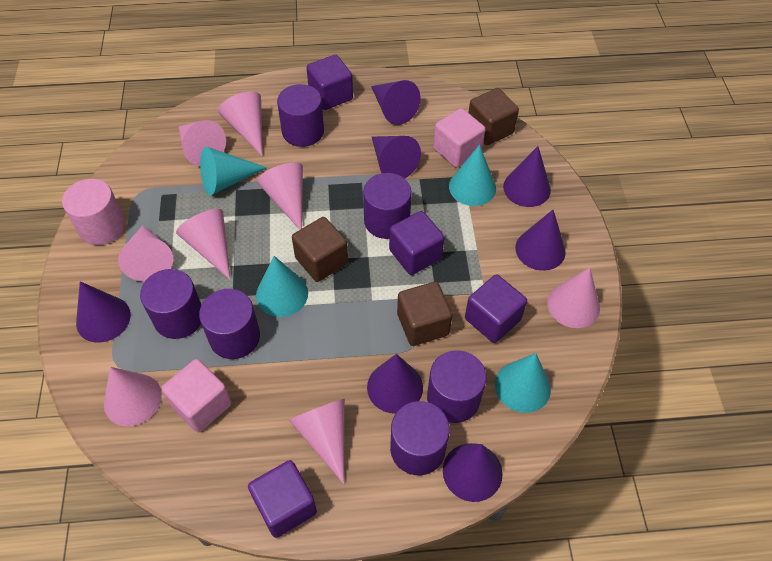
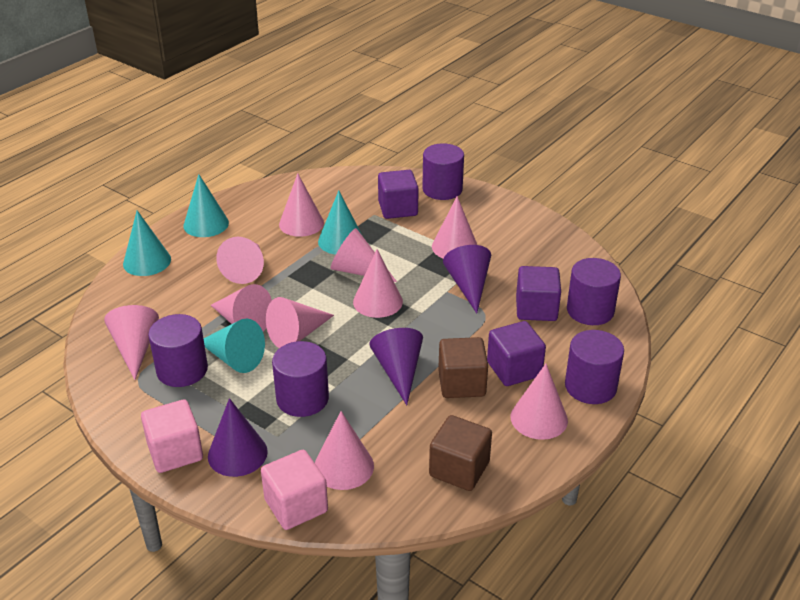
brown cube: [292,217,348,282] [397,282,453,346] [468,88,519,145] = 3 -> [429,415,492,491] [438,337,488,398] = 2
pink cone: [104,367,162,427] [118,226,173,282] [176,209,230,280] [179,120,226,166] [218,91,262,156] [257,163,303,230] [289,399,345,484] [547,267,600,328] = 8 -> [104,305,159,380] [211,284,272,331] [216,237,264,284] [266,297,334,348] [279,173,324,237] [315,411,374,490] [331,228,397,282] [353,249,403,318] [432,196,477,258] [511,364,568,440] = 10
pink cylinder: [62,179,125,245] = 1 -> none = 0
purple cone: [76,282,131,342] [367,354,423,414] [371,80,420,125] [372,136,421,179] [443,443,503,502] [503,146,551,207] [515,210,566,271] = 7 -> [208,398,268,477] [370,328,423,405] [443,245,491,313] = 3
purple cube: [248,460,317,538] [306,54,353,110] [389,211,445,275] [465,274,527,343] = 4 -> [378,170,419,219] [487,321,546,386] [516,266,561,321] = 3
purple cylinder: [140,269,201,339] [199,289,260,359] [277,84,324,147] [363,173,412,239] [390,401,450,475] [427,350,486,423] = 6 -> [148,314,208,387] [272,341,329,417] [422,143,464,200] [565,330,624,404] [567,258,621,325] = 5

